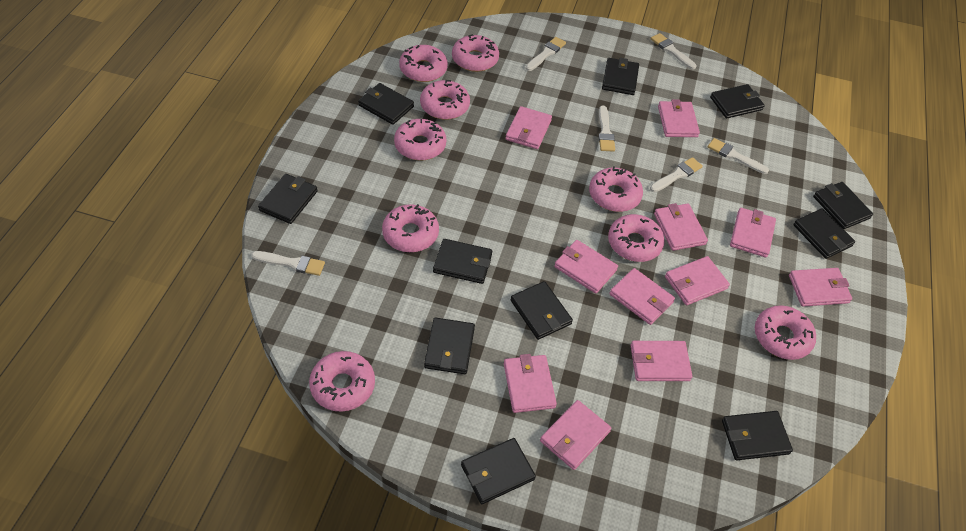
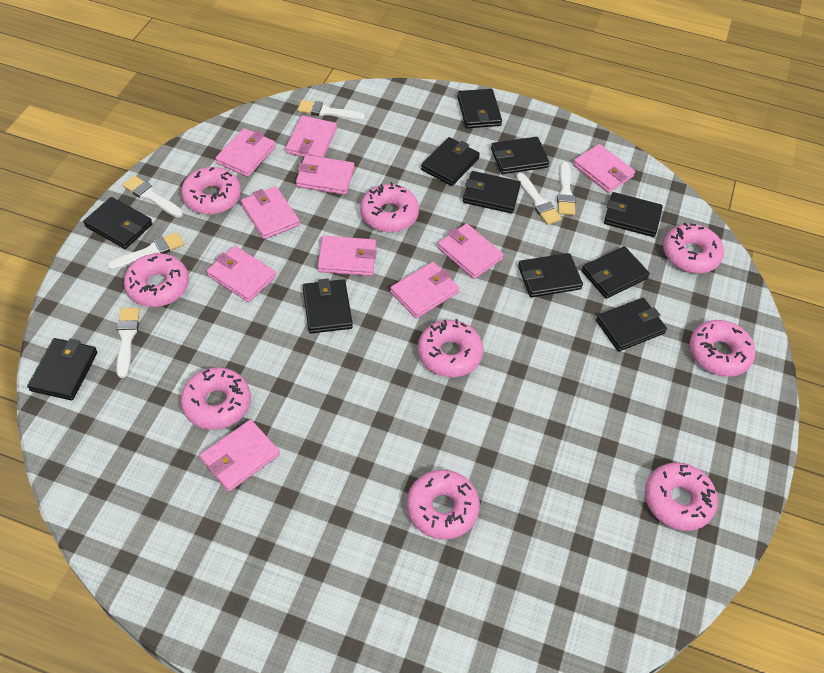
pink wallet: [504,354,557,413] [505,106,552,149] [540,400,612,470] [554,240,618,293] [609,268,675,325] [630,341,692,381] [654,203,708,251] [658,99,700,137] [665,256,730,305] [730,208,776,258] [789,268,852,307] = 11 -> [200,419,280,492] [207,246,276,302] [215,128,276,177] [241,186,300,239] [286,115,337,157] [296,155,354,195] [318,236,377,276] [390,262,459,319] [437,223,504,279] [573,144,635,193] = 10

